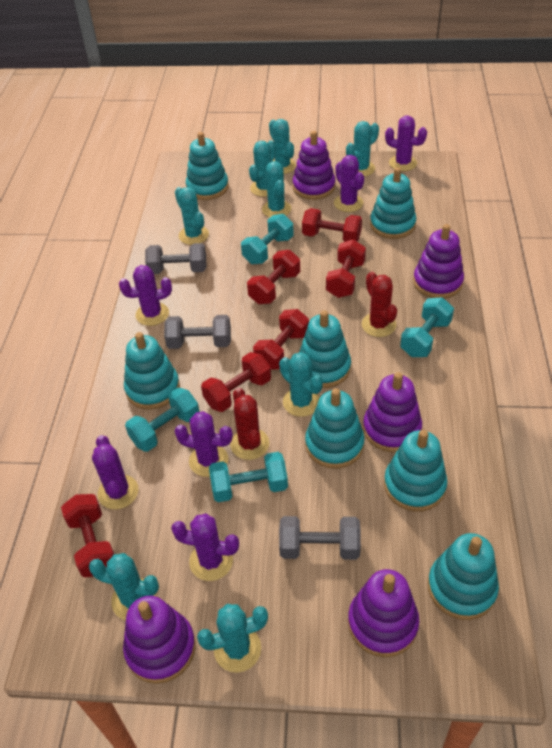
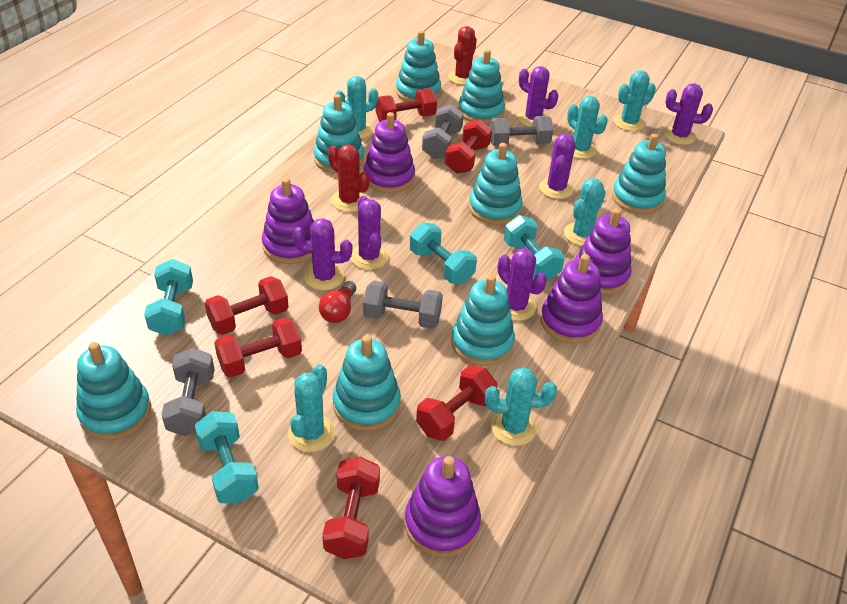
grey dumbbell: [145,243,206,274] [164,315,231,349] [279,516,361,560] = 3 -> [161,348,215,436] [363,280,443,329] [422,105,464,159] [490,116,553,147] = 4
red light bulb: none = 0 -> [319,281,356,323] = 1
turquoise cactus: [89,553,159,620] [175,187,209,245] [197,604,268,673] [249,140,276,197] [262,161,291,217] [269,119,297,174] [279,352,323,417] [346,121,379,177] = 8 -> [288,364,335,452] [335,76,378,139] [485,367,557,446] [564,178,606,246] [567,96,608,159] [614,70,656,131] = 6
turquoise stacking toy: [124,332,180,410] [186,132,229,200] [300,310,351,388] [305,388,364,469] [370,167,416,239] [384,430,447,512] [428,533,499,620] = 7 -> [76,342,151,440] [314,94,364,174] [333,335,401,431] [396,31,441,102] [451,275,515,366] [458,49,505,124] [469,143,523,225] [612,134,666,214] = 8

